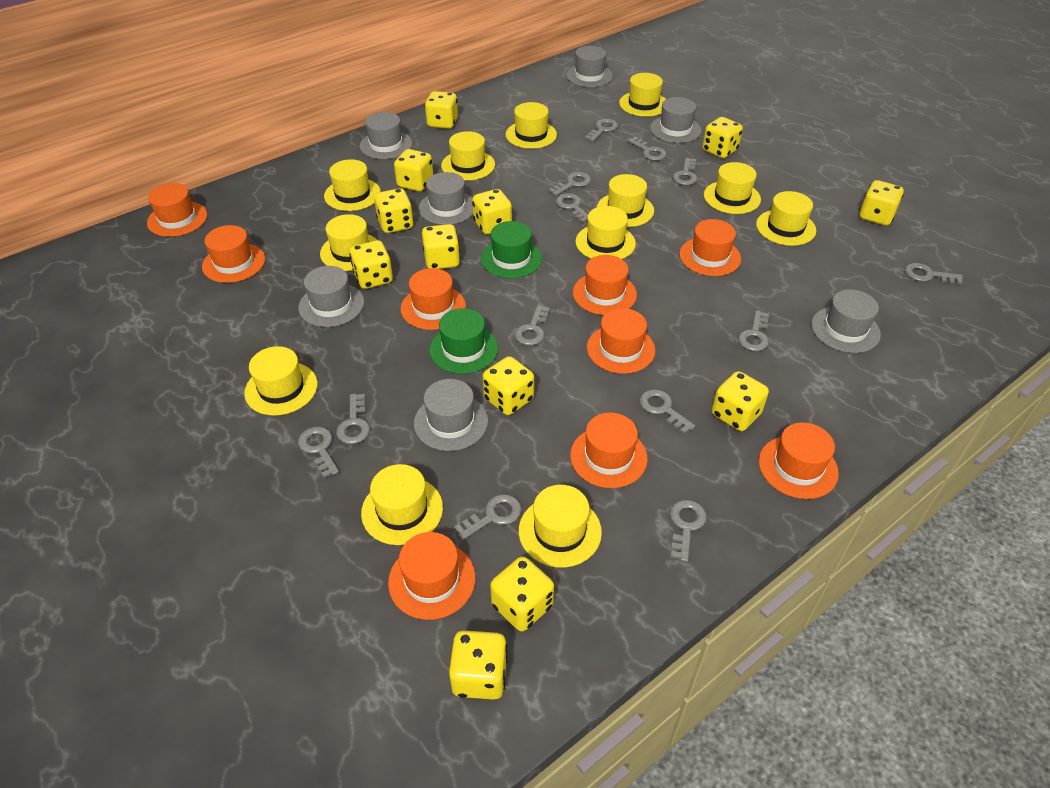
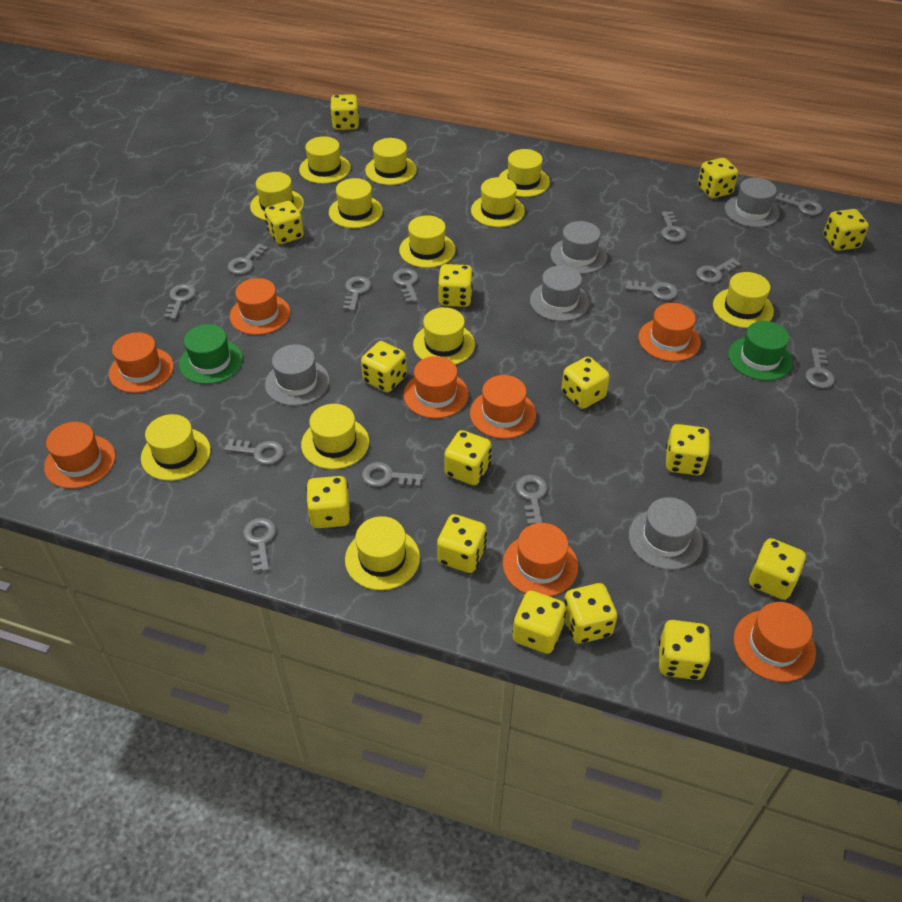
grey hat: [298,266,364,327] [360,112,412,159] [414,379,488,451] [419,172,473,225] [566,46,613,87] [650,97,702,143] [811,289,881,353] = 7 -> [265,344,330,406] [530,265,589,321] [550,221,607,274] [629,497,703,570] [725,178,780,227] = 5
orange hat: [147,183,207,237] [202,225,265,283] [388,532,476,620] [401,268,466,330] [570,413,648,488] [573,255,637,315] [587,308,656,374] [679,219,741,276] [759,422,839,499] = 9 -> [44,422,116,489] [109,332,174,393] [230,278,290,335] [404,356,469,418] [470,375,536,439] [503,523,578,596] [638,303,701,361] [734,602,816,682] = 8
yellow dice: [350,240,393,289] [374,188,414,233] [394,149,433,192] [422,224,460,269] [425,91,458,129] [449,630,508,700] [472,189,512,234] [483,356,534,415] [490,556,554,631] [702,117,743,158] [712,371,769,431] [859,180,904,226] = 12 -> [265,201,304,244] [306,476,351,528] [330,94,359,130] [361,341,407,392] [437,514,487,573] [438,264,473,307] [444,430,492,485] [512,591,566,654] [561,357,610,409] [564,583,617,644] [659,620,711,680] [666,424,710,475] [698,158,738,198] [749,538,806,600] [823,209,869,251] = 15

